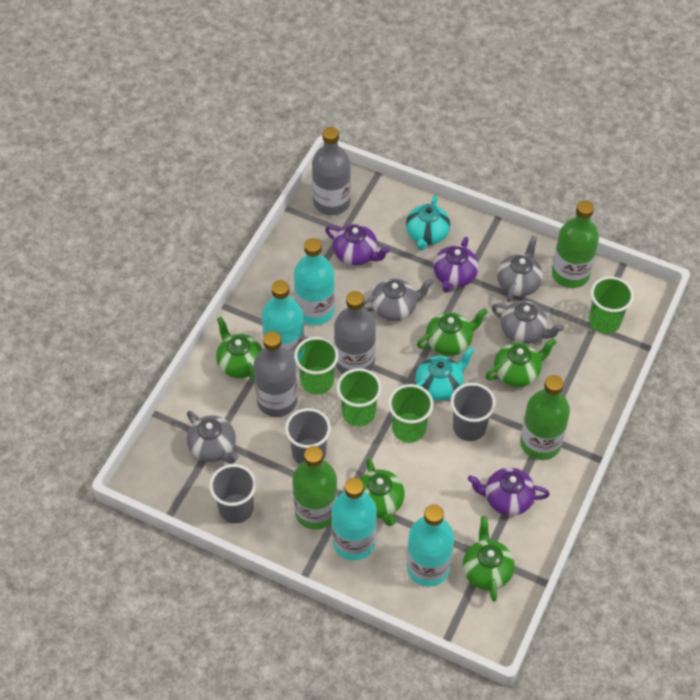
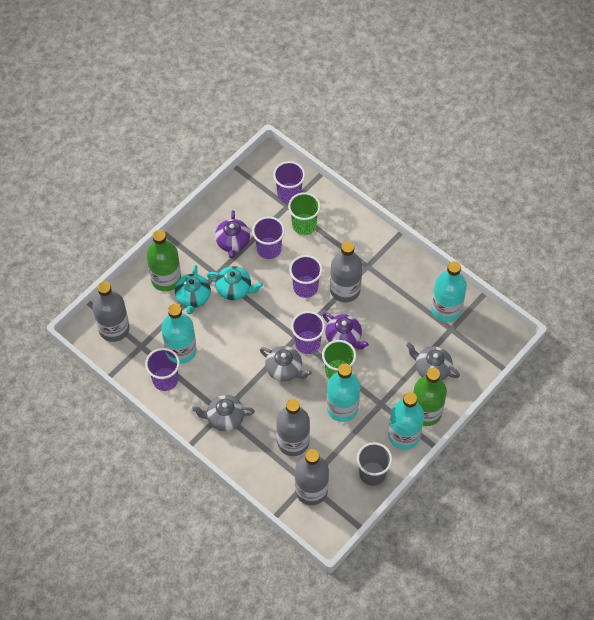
green bottle: [292,446,338,530] [520,375,570,460] [552,200,599,288] = 3 -> [147,230,181,292] [413,368,447,426] = 2
green cup: [294,337,339,395] [337,368,382,427] [388,384,434,443] [589,276,634,334] = 4 -> [288,192,321,235] [322,340,356,379] = 2
green teapot: [216,317,262,382] [360,458,405,526] [417,308,488,356] [463,516,515,602] [485,338,556,387] = 5 -> none = 0
grey bottle: [253,331,298,417] [312,127,351,215] [334,291,376,374] = 3 -> [93,281,130,342] [276,399,310,456] [295,449,329,505] [330,241,362,303] = 4
grey cup: [209,464,256,523] [285,408,331,464] [450,383,496,441] = 3 -> [357,442,392,486] = 1
grey teapot: [187,411,239,464] [363,278,434,321] [491,301,564,344] [497,236,543,302] = 4 -> [192,395,255,431] [260,346,312,382] [406,342,460,380] = 3
purple cup: none = 0 -> [145,348,180,391] [252,216,285,259] [273,161,305,204] [289,255,323,298] [291,311,325,354] = 5
purple teapot: [325,224,390,266] [433,237,479,293] [468,468,550,516] = 3 -> [215,210,250,258] [323,312,369,350] = 2

